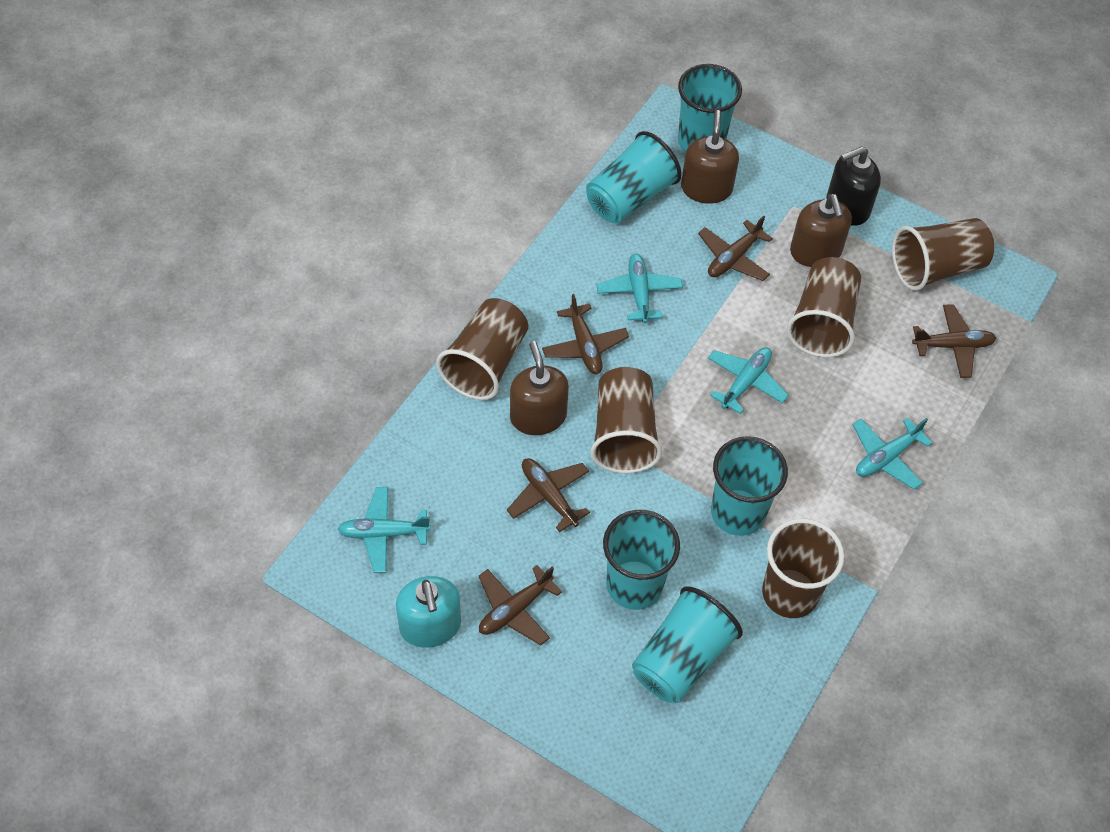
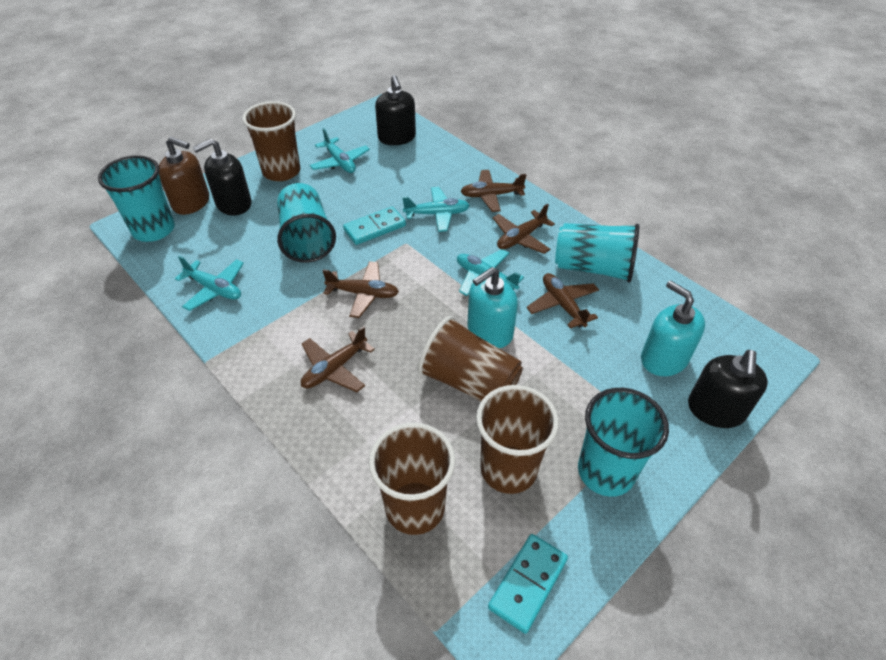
black soap dispenser: [826,146,881,226] = 1 -> [193,139,251,216] [375,75,416,145] [688,350,768,428] = 3
brown cup: [436,298,528,400] [590,367,662,473] [762,518,844,618] [787,257,861,358] [892,218,994,291] = 5 -> [242,101,300,181] [369,423,455,535] [418,316,523,401] [476,385,559,494] = 4
brown soap dispenser: [510,341,569,435] [681,110,739,204] [790,194,852,267] = 3 -> [159,137,209,215] = 1
turquoise cup: [586,131,681,224] [603,510,680,610] [632,586,743,703] [678,64,742,152] [711,436,788,536] = 5 -> [98,155,175,242] [277,183,336,263] [555,223,639,283] [578,388,669,497] = 4
turquoise domino: none = 0 -> [343,207,406,245] [488,534,568,634] = 2
turquoise soap dispenser: [396,576,461,648] = 1 -> [467,267,518,348] [641,281,705,376] = 2

